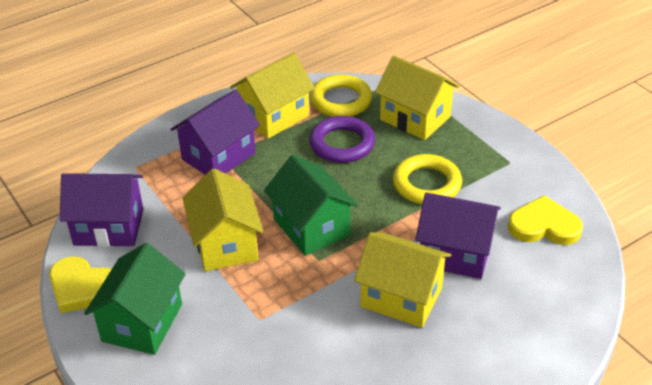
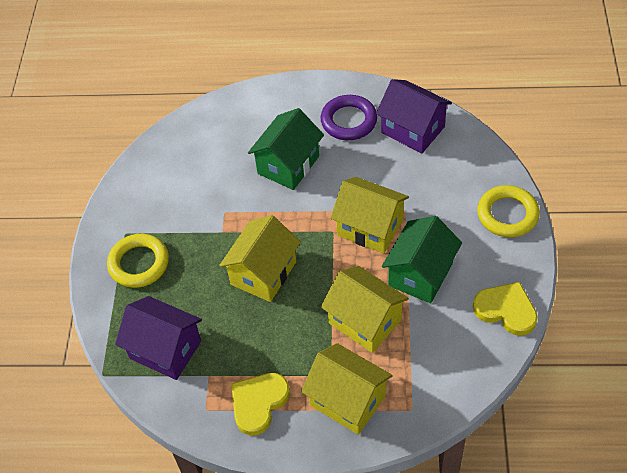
purple house: [60,173,144,247] [170,89,260,175] [415,193,501,279] = 3 -> [115,296,202,380] [376,79,452,153] = 2

